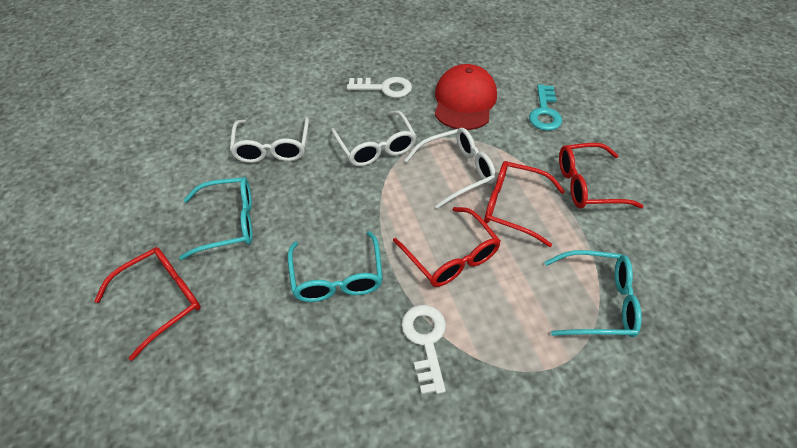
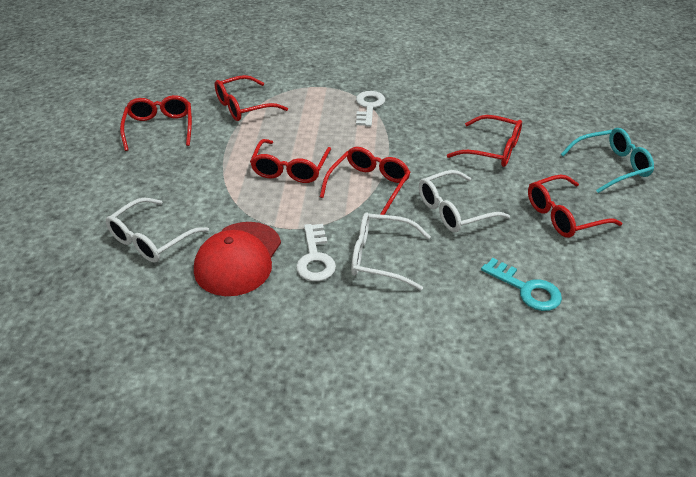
red glasses: [94,247,201,361] [393,207,501,287] [484,161,565,247] [559,143,643,209] = 4 -> [120,95,192,151] [214,75,288,121] [250,139,331,183] [320,147,411,215] [447,115,522,167] [528,175,622,238] = 6
turquoise glasses: [179,177,253,260] [288,231,383,302] [545,250,642,337] = 3 -> [561,128,654,193] = 1

